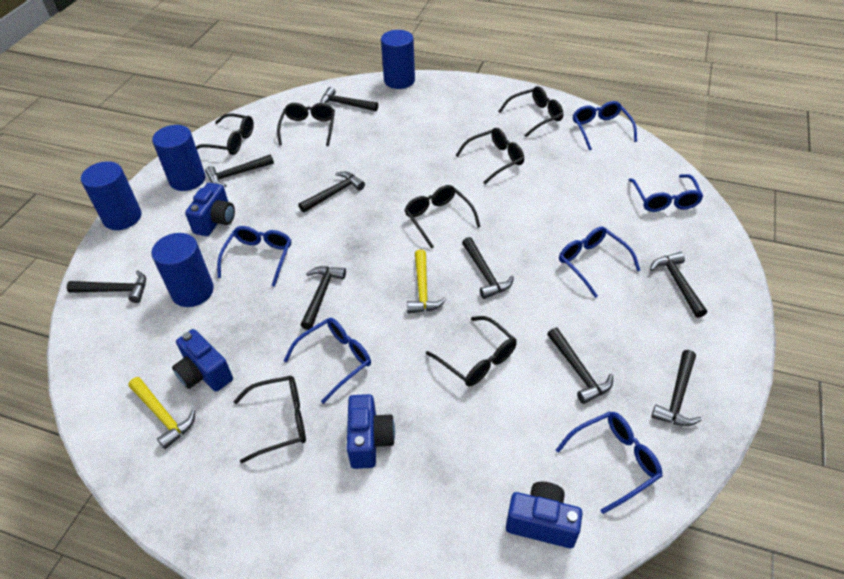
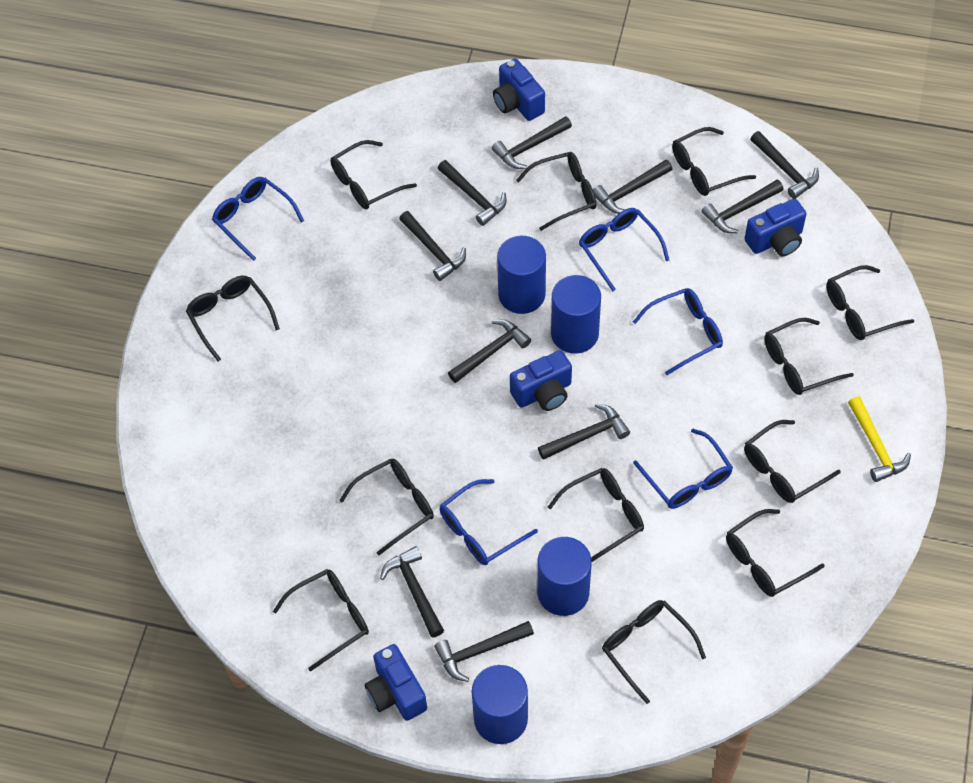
black glasses: [196,113,254,155] [234,376,306,464] [277,103,335,146] [405,185,481,249] [426,316,517,386] [456,128,524,184] [498,86,563,137] = 7 -> [186,276,280,362] [273,569,369,671] [331,140,417,209] [339,458,434,555] [516,152,596,231] [548,468,644,562] [602,600,706,704] [672,127,756,196] [726,509,825,597] [744,420,841,503] [764,318,854,395] [826,265,914,340] = 12
black hammer: [67,270,146,303] [205,154,274,187] [298,171,365,213] [301,266,346,330] [320,87,378,111] [462,237,514,299] [547,328,613,404] [650,252,707,318] [651,350,702,426] = 9 -> [380,546,444,638] [399,211,466,281] [434,621,534,682] [438,160,507,226] [448,319,531,383] [492,116,572,169] [538,404,630,460] [593,160,672,214] [702,180,784,233] [750,131,819,199] = 10
blue glasses: [217,226,291,287] [284,318,371,404] [556,412,663,514] [559,227,640,298] [573,101,637,150] [629,174,703,212] = 6 -> [212,177,304,261] [440,479,538,565] [579,208,670,291] [633,288,723,375] [633,429,733,509] = 5
yellow hammer: [128,377,195,449] [407,249,446,313] = 2 -> [848,396,911,482] = 1

